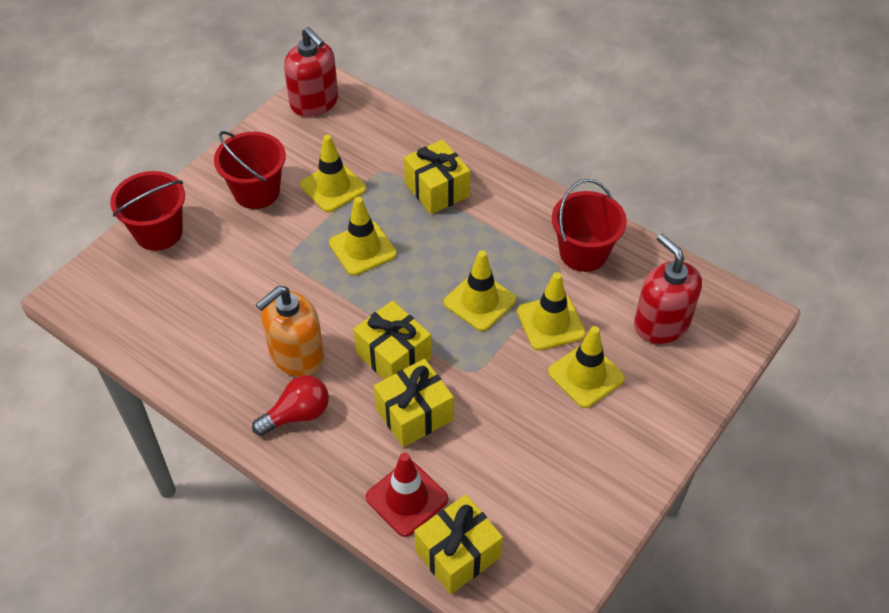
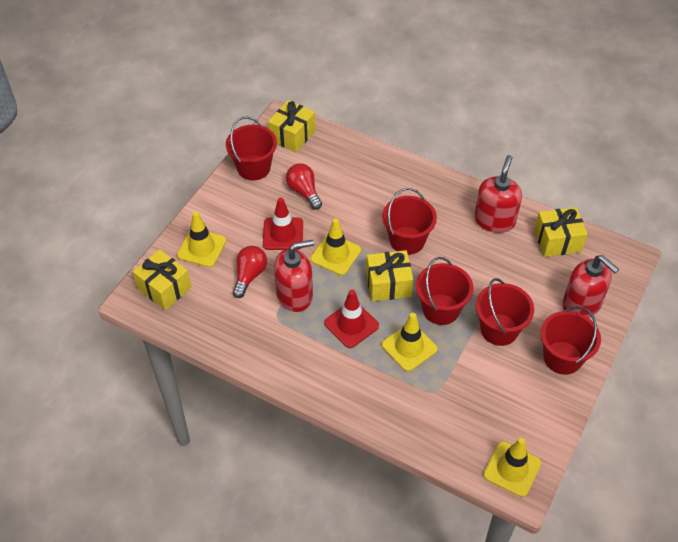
orange soap dispenser: [255,286,324,377] = 1 -> none = 0
red bucket: [110,171,185,251] [214,131,286,209] [552,179,627,272] = 3 -> [226,117,277,181] [382,188,437,255] [416,257,474,325] [476,278,534,346] [541,306,601,375] = 5
red light bulb: [252,375,329,436] = 1 -> [233,246,267,298] [286,163,322,210] = 2
red soap dispenser: [284,27,338,117] [634,234,702,344] = 2 -> [274,240,314,312] [474,155,522,233] [563,255,619,318] = 3
red traffic cone: [366,453,448,537] = 1 -> [263,197,303,250] [324,290,379,348] = 2
yellow traffic cone: [300,135,366,212] [329,197,397,276] [444,251,516,331] [517,272,586,351] [548,326,625,408] = 5 -> [177,212,226,267] [310,218,361,275] [382,313,438,371] [483,438,541,497] = 4

